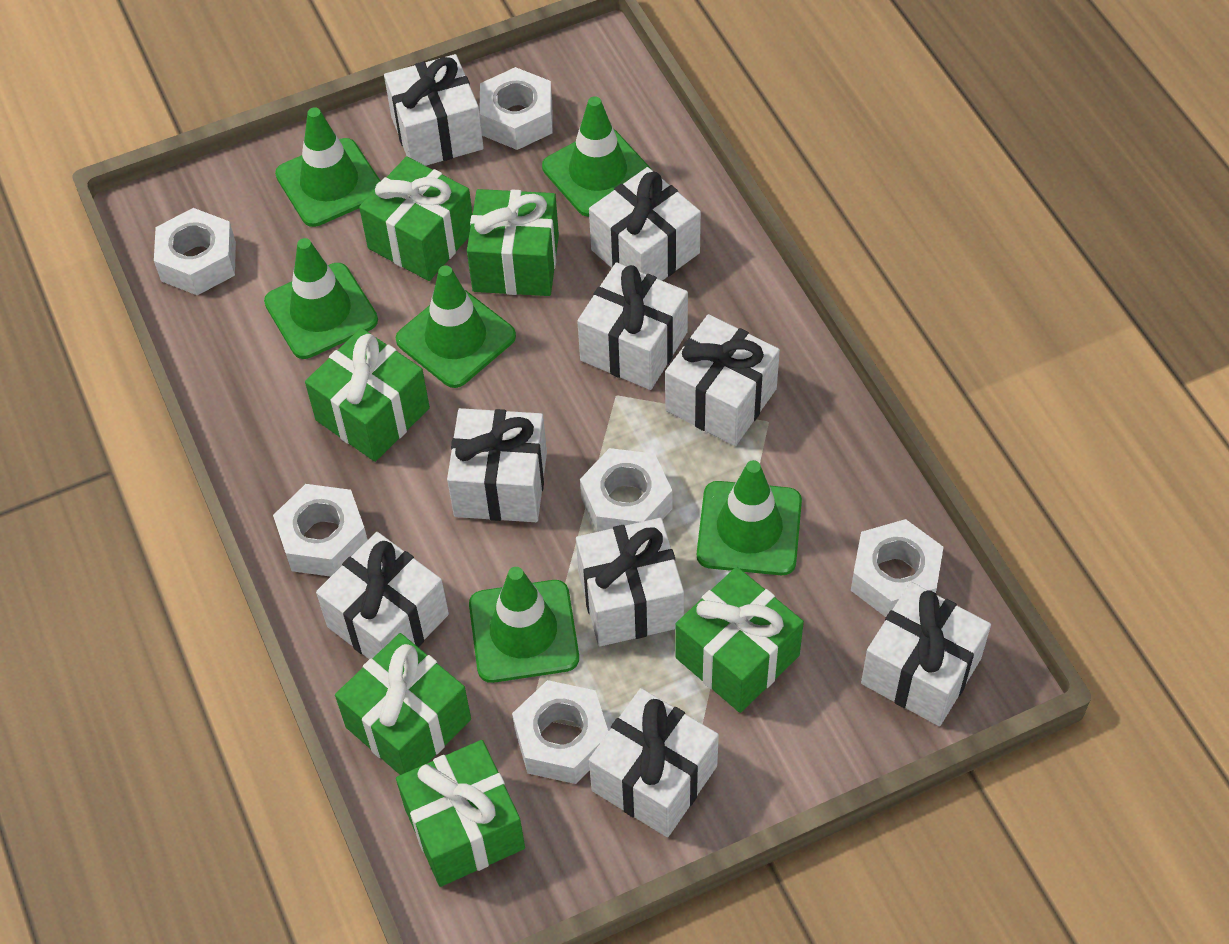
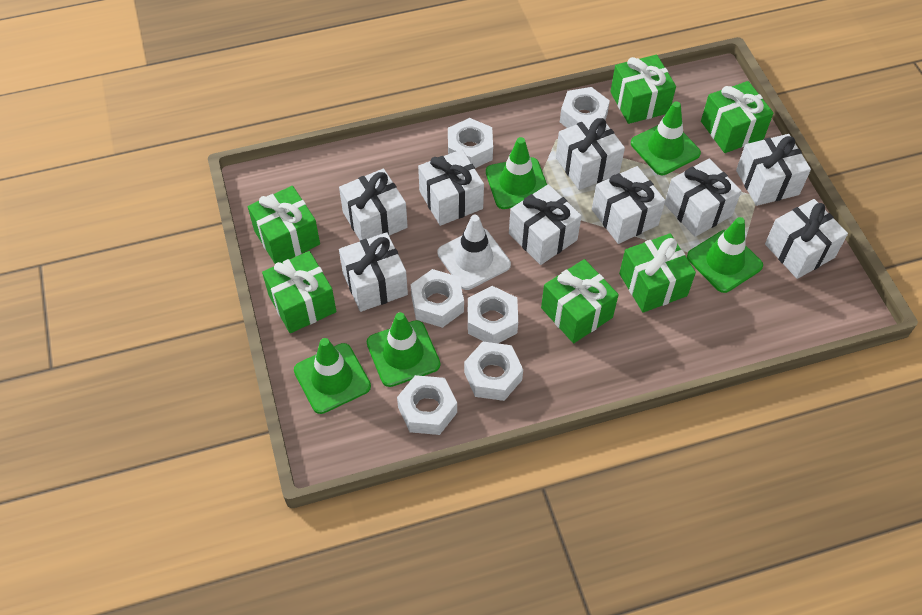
green traffic cone: [264,238,378,359] [275,107,381,227] [396,265,516,388] [469,567,579,683] [542,96,653,217] [697,460,802,575] = 6 -> [294,338,371,414] [367,312,440,387] [486,137,547,209] [631,101,701,175] [687,217,763,293] = 5
white traffic cone: none = 0 -> [437,215,511,290] = 1

